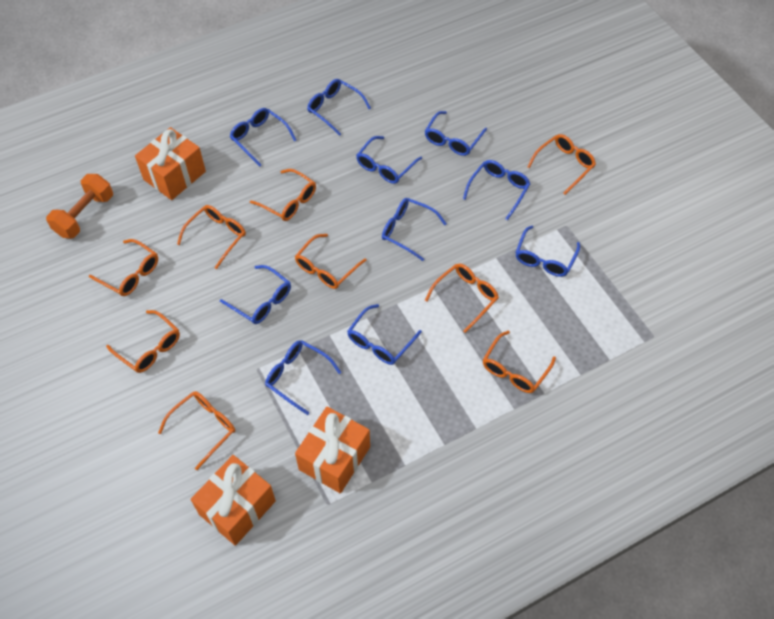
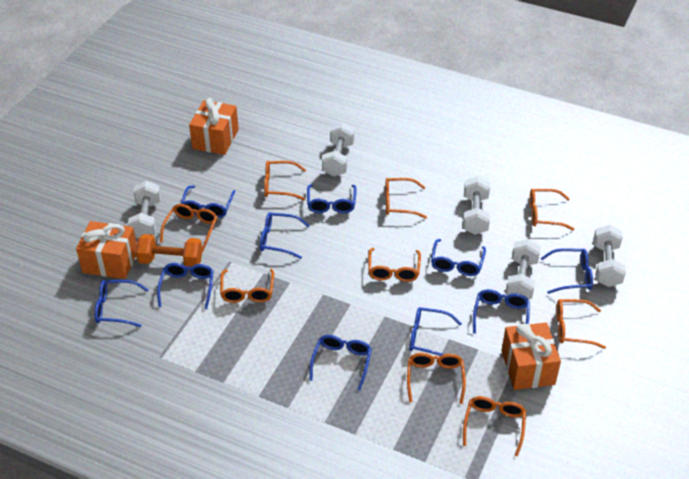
white dumbbell: none = 0 -> [128,181,161,238] [322,123,355,177] [463,176,490,235] [505,239,541,300] [593,225,626,287] = 5

